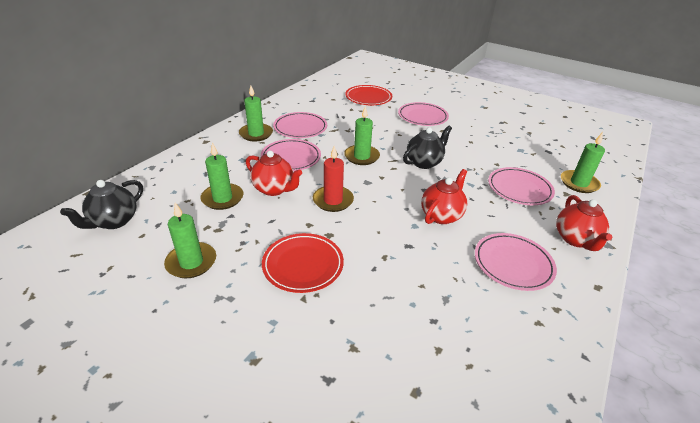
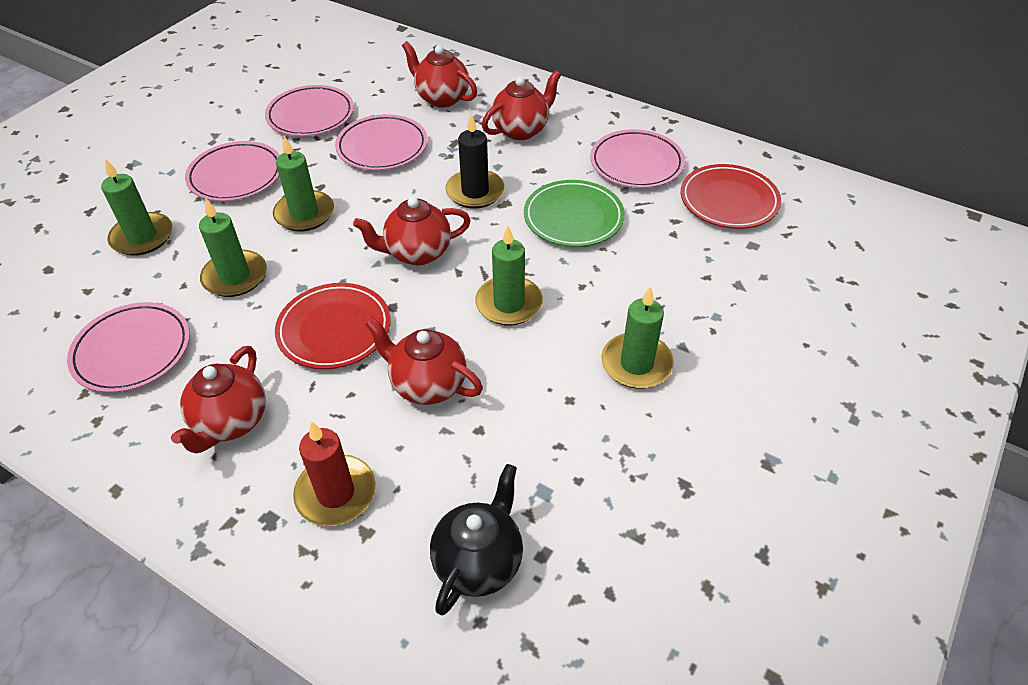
black candle: none = 0 -> [445,114,505,208] = 1
black teapot: [60,180,143,229] [403,125,452,169] = 2 -> [430,464,523,615] = 1
green plate: none = 0 -> [524,180,625,247] = 1
red teapot: [246,151,302,196] [421,169,467,224] [556,195,612,251] = 3 -> [171,346,266,454] [353,197,471,265] [365,317,483,405] [402,41,477,108] [482,70,561,140] = 5

